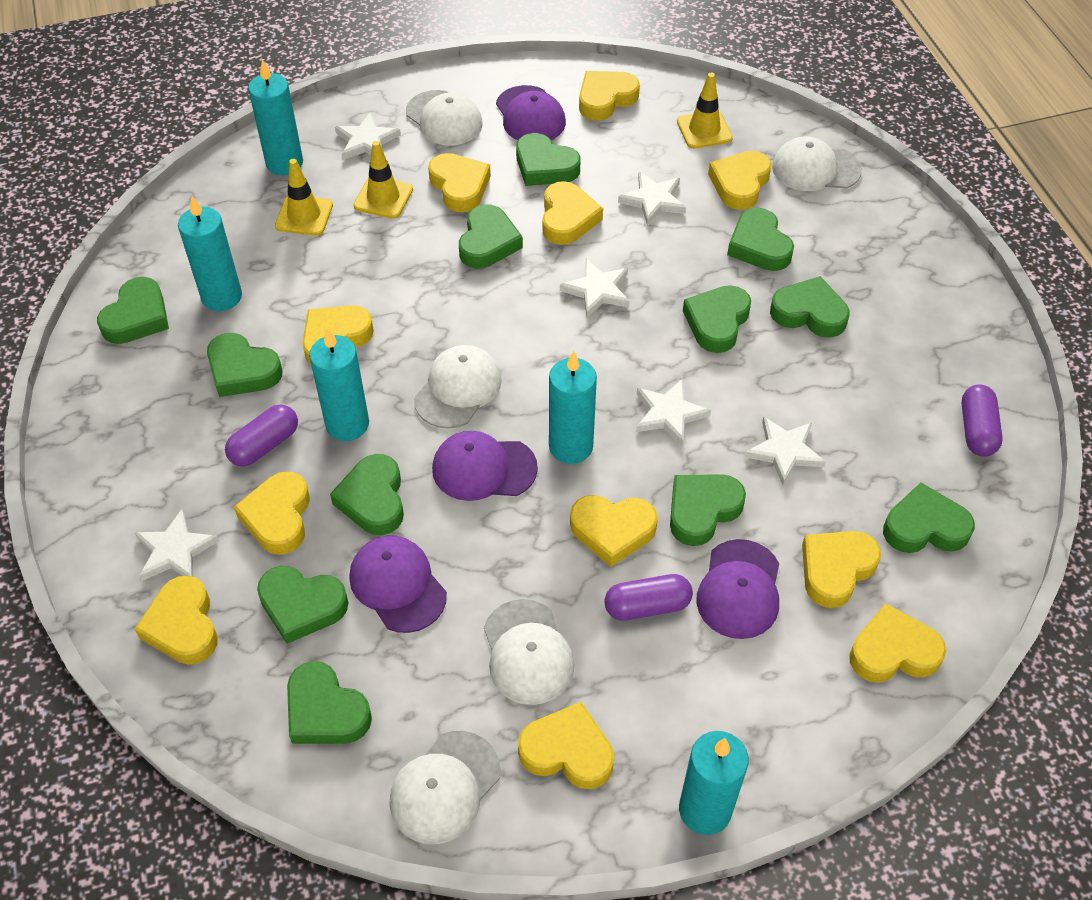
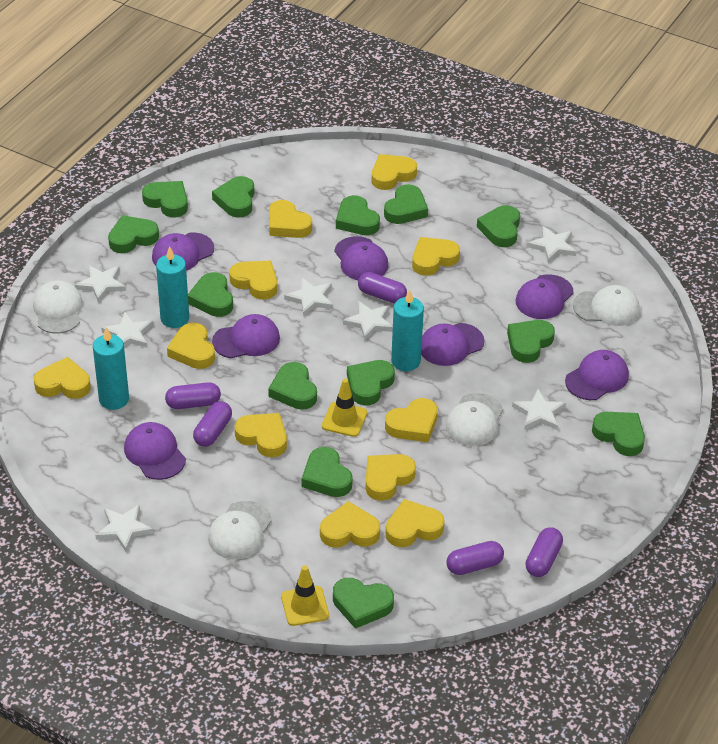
green heart: [97,277,169,344] [207,333,283,397] [257,566,349,644] [287,661,372,744] [330,454,404,535] [459,204,523,268] [516,133,581,186] [670,474,746,546] [683,285,751,353] [727,208,794,271] [770,276,849,338] [883,483,975,553] = 12 -> [108,215,159,253] [142,181,188,217] [188,272,233,317] [212,176,255,218] [268,362,317,410] [302,447,353,497] [333,578,394,629] [336,195,380,235] [347,360,395,405] [384,184,428,224] [477,205,520,247] [507,320,555,363] [592,412,645,456] = 13
purple cap: [349,535,447,633] [432,431,538,501] [496,85,566,140] [696,539,779,639] = 4 -> [124,422,186,480] [152,233,214,271] [212,314,280,358] [334,236,388,280] [421,323,485,366] [516,274,574,319] [565,350,629,400] = 7
purple capsule: [225,404,298,466] [604,574,693,621] [961,384,1003,457] = 3 -> [165,382,221,409] [193,401,232,447] [358,272,407,303] [446,541,504,575] [525,527,563,577] = 5
turquoise candle: [178,196,242,311] [248,59,303,175] [309,327,369,441] [549,351,597,464] [679,731,749,835] = 5 -> [93,327,129,410] [156,246,189,328] [391,289,424,371] = 3
white cap: [389,731,500,844] [406,90,483,146] [414,345,502,428] [484,599,575,705] [772,136,862,191] = 5 -> [33,280,83,333] [208,501,272,560] [446,393,503,446] [573,285,640,326] = 4
white star: [135,509,219,581] [335,112,401,160] [560,259,630,318] [618,172,686,225] [636,379,711,446] [745,417,826,485] = 6 -> [75,265,126,303] [95,505,153,552] [101,312,153,348] [284,278,333,317] [343,301,393,340] [512,389,566,430] [527,226,576,263] = 7
yellow traffic cone: [275,159,333,236] [353,141,413,219] [677,73,733,149] = 3 -> [281,565,329,626] [322,379,367,437] = 2

